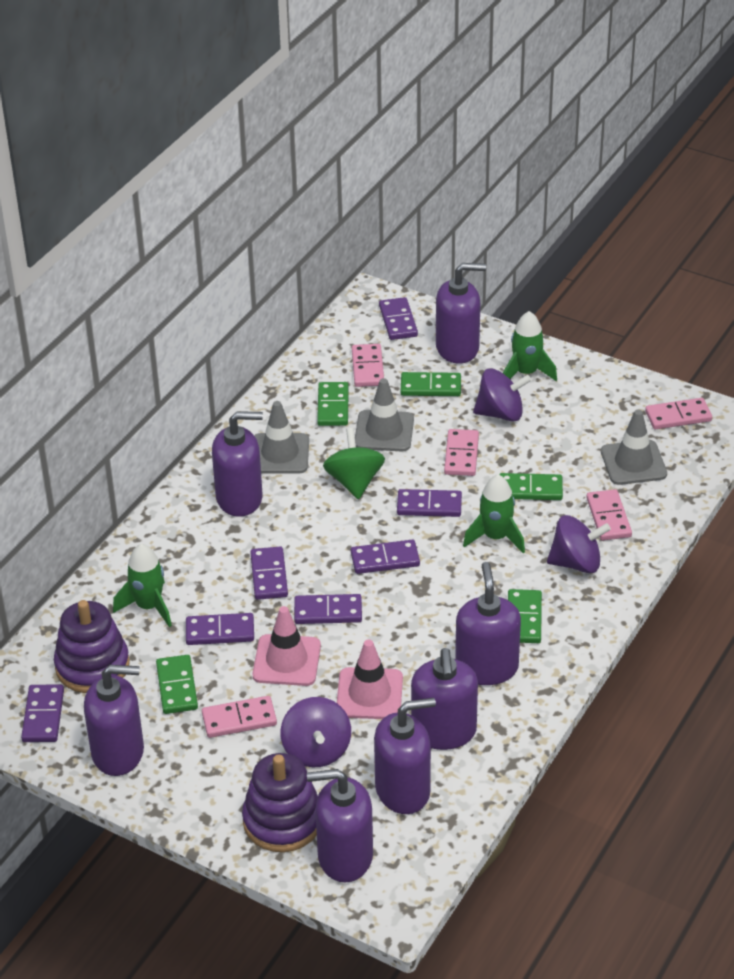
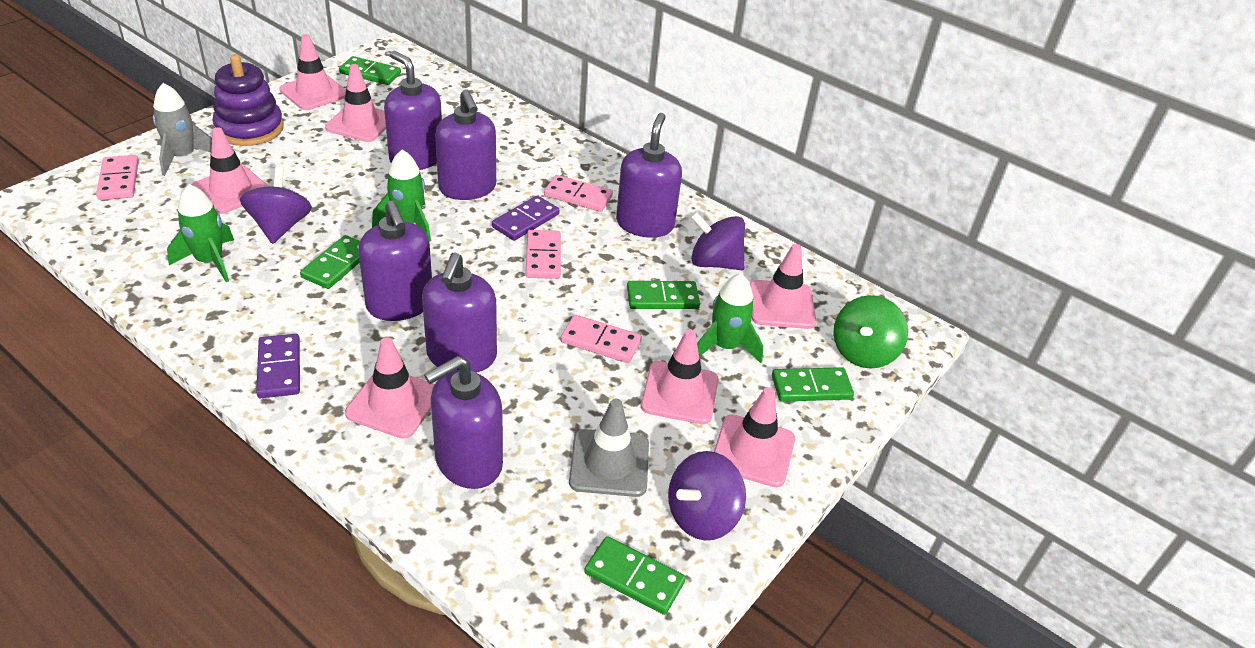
grey rocket: none = 0 -> [153,83,212,176] = 1
grey traffic cone: [255,401,309,474] [355,378,414,451] [601,409,667,485] = 3 -> [569,399,649,497] = 1
pink domino: [202,696,277,738] [352,344,384,387] [444,429,479,476] [586,489,632,540] [645,398,712,429] = 5 -> [96,155,139,200] [526,230,561,279] [544,175,613,212] [561,315,642,363] = 4
pink traffic cone: [252,606,321,686] [337,639,403,719] = 2 -> [192,127,268,214] [279,34,346,110] [325,64,386,142] [345,337,435,439] [641,329,719,424] [714,387,795,487] [750,244,817,329] = 7
purple domino: [21,684,64,742] [186,613,254,645] [250,547,288,600] [294,594,362,624] [351,540,420,574] [379,297,418,340] [397,489,462,517] = 7 -> [256,334,300,398] [492,195,559,241] = 2
purple soap dispenser: [84,665,144,776] [212,411,263,517] [307,769,373,882] [374,698,436,814] [411,648,478,750] [436,263,486,363] [455,562,521,685] = 7 -> [358,201,432,321] [384,51,442,170] [422,252,497,373] [424,356,503,489] [435,89,496,200] [616,113,682,238] = 6
purple stacking toy: [54,600,130,693] [242,753,318,852] = 2 -> [213,54,284,146] = 1

